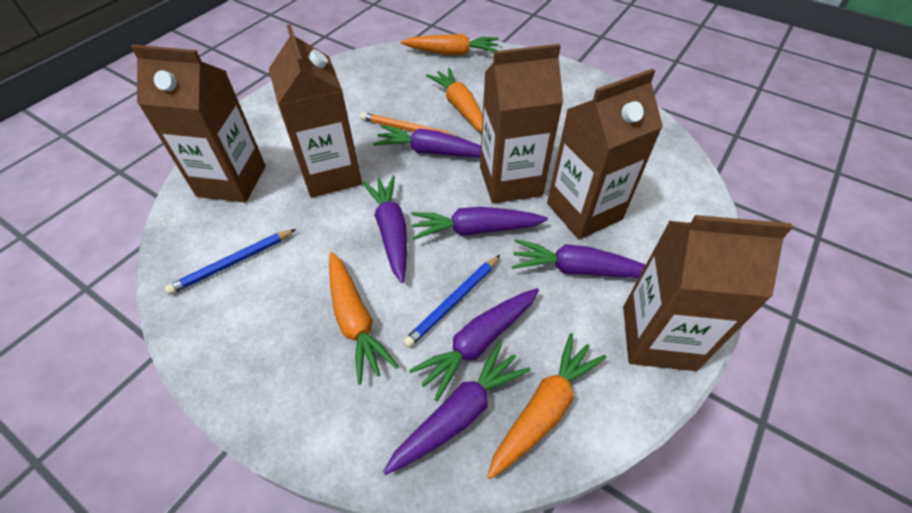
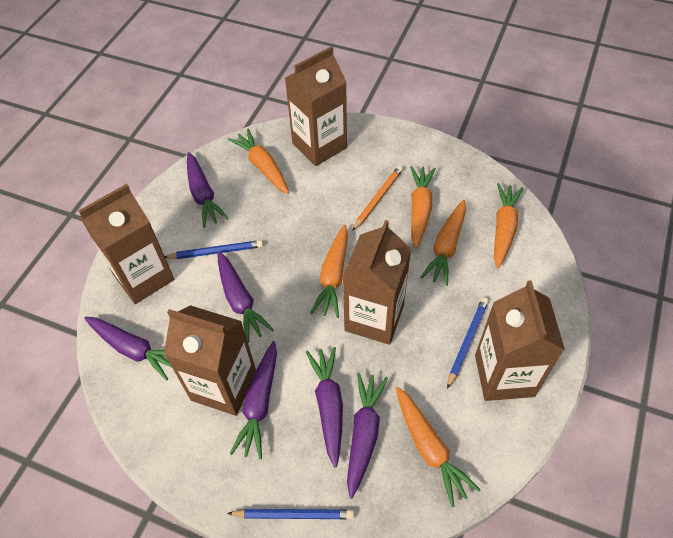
blue pencil: [165,229,296,295] [403,255,500,348] = 2 -> [165,240,263,259] [227,509,354,519] [447,297,489,389] = 3
orange carrot: [329,252,399,385] [400,34,498,55] [426,68,483,132] [487,333,606,479] = 4 -> [228,129,289,194] [310,225,348,318] [396,387,480,507] [410,166,436,248] [420,200,466,286] [494,183,523,268] = 6

